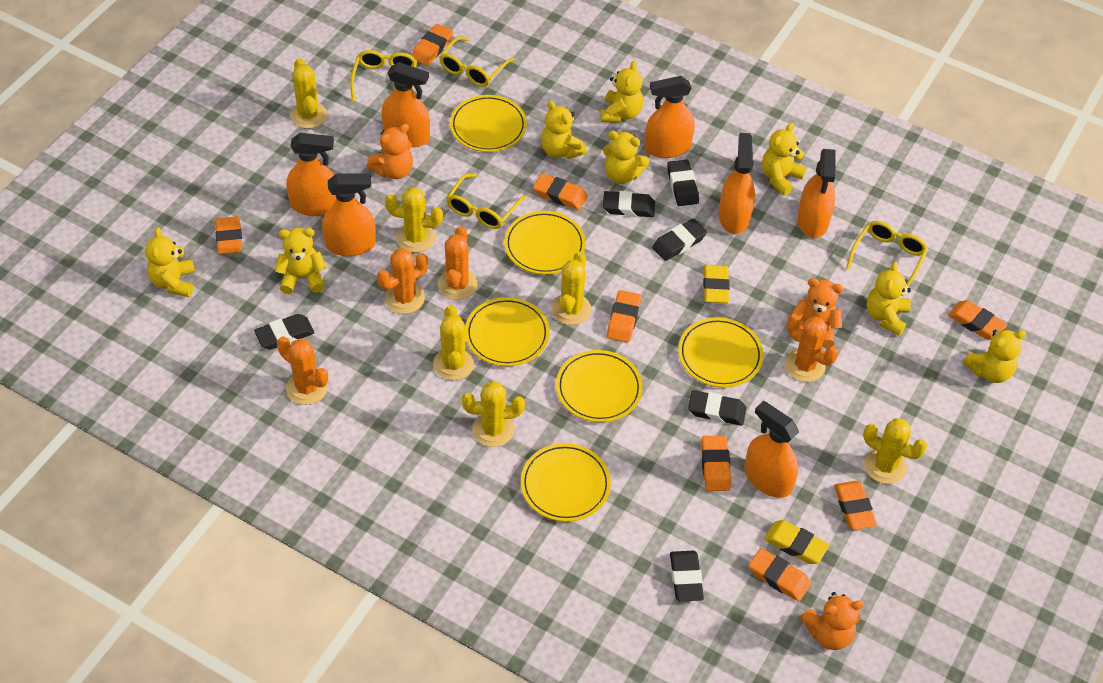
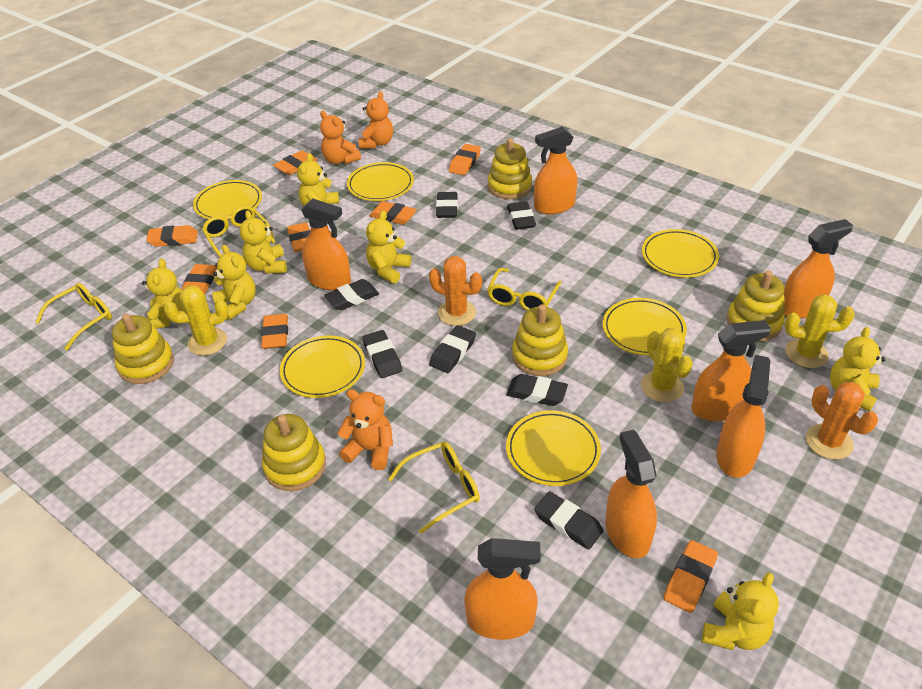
black eraser: [254,314,314,350] [603,191,655,217] [652,219,707,261] [667,159,699,206] [670,551,704,602] [688,390,746,426] = 6 -> [324,279,379,310] [362,330,402,378] [429,325,476,373] [436,192,458,218] [506,374,568,406] [507,202,536,230] [534,491,603,549] = 7
orange cactus: [277,336,328,405] [377,248,428,314] [438,226,478,300] [785,314,838,382] = 4 -> [429,256,482,326] [806,382,878,460] = 2
yellow cactus: [290,58,327,129] [385,187,443,253] [433,305,474,380] [462,381,525,447] [551,252,591,325] [863,418,927,484] = 6 -> [163,285,228,356] [641,328,693,402] [785,294,855,368] = 3
yellow eraser: [703,265,730,303] [764,520,829,564] = 2 -> none = 0
yellow stacking toy: none = 0 -> [112,313,174,384] [262,414,326,491] [488,138,532,199] [512,304,568,376] [727,270,785,341] = 5
yellow teddy bear: [145,227,195,297] [275,228,327,294] [541,100,587,159] [601,61,643,123] [603,131,649,184] [762,123,807,196] [867,261,911,336] [963,329,1026,383] = 8 -> [142,259,184,329] [212,245,256,320] [240,210,287,274] [297,153,339,206] [366,211,411,283] [702,572,779,650] [830,327,886,411] = 7

